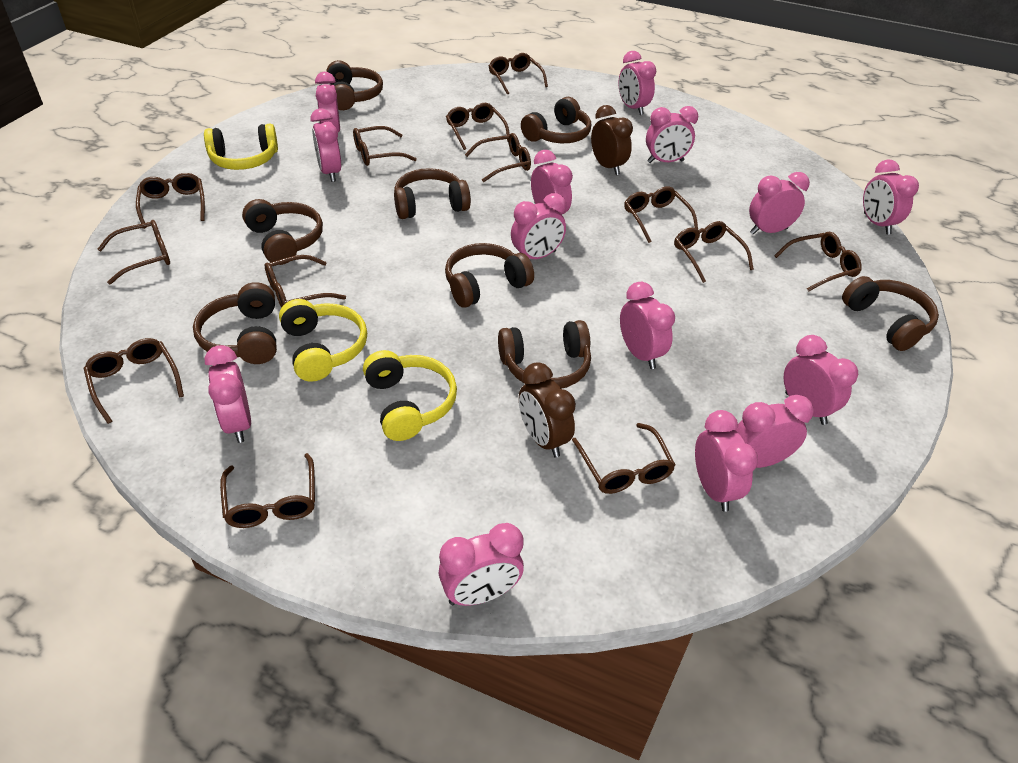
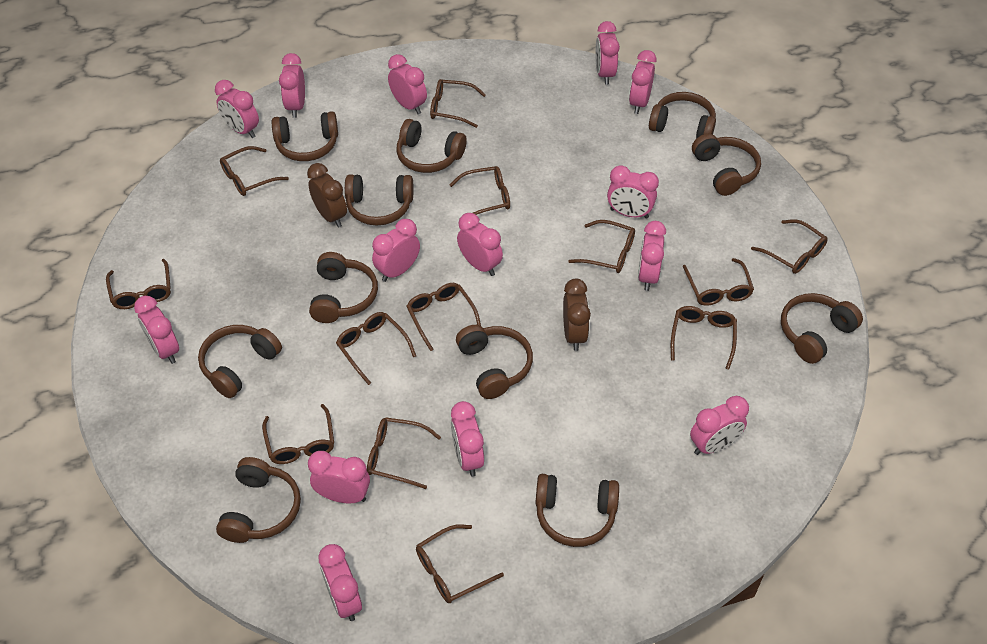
brown headphones: [193,282,277,364] [242,199,323,265] [327,60,383,110] [394,168,471,219] [445,243,534,308] [498,320,591,389] [521,97,591,143] [842,276,939,351] = 8 -> [198,325,282,398] [216,457,301,543] [272,111,338,161] [309,252,378,323] [345,174,413,226] [396,119,467,173] [456,325,533,399] [535,474,619,547] [649,92,716,139] [692,134,761,196] [781,293,863,364] = 11
yellow headphones: [204,124,278,170] [279,299,367,382] [363,350,457,441] = 3 -> none = 0

